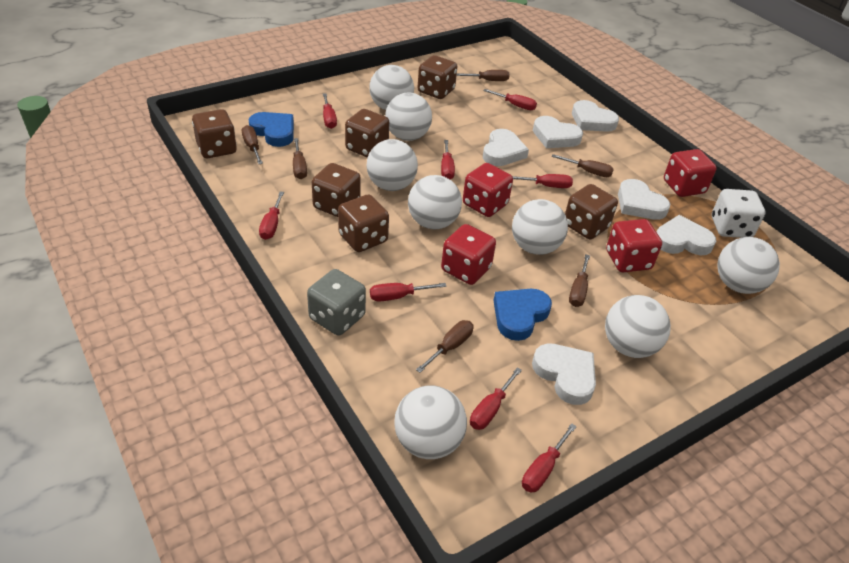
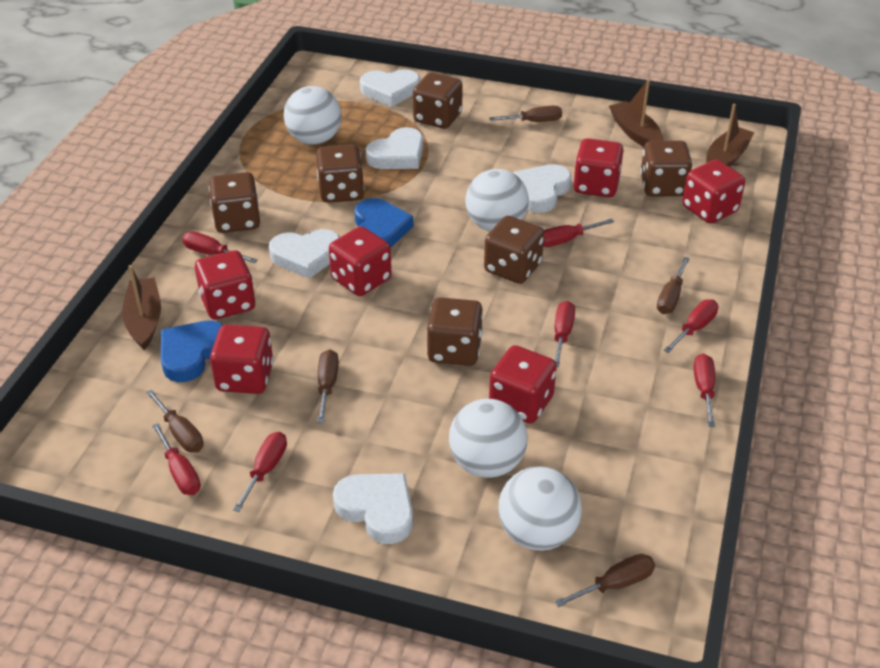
brown boat: none = 0 -> [122,265,161,350] [609,79,663,147] [706,104,754,167] = 3
brown screwdriver: [242,125,263,164] [293,138,307,179] [416,320,473,373] [457,70,509,81] [551,154,614,177] [569,254,590,307] = 6 -> [146,389,204,452] [317,349,339,423] [489,106,562,122] [555,554,655,607] [657,257,690,314] = 5
grey dice: [307,269,366,336] = 1 -> none = 0
red dice: [441,224,496,285] [463,163,513,217] [606,219,662,272] [664,149,717,197] = 4 -> [195,250,255,320] [210,324,274,394] [329,226,392,296] [489,345,557,424] [573,138,623,197] [682,160,745,224] = 6
red screwdriver: [259,191,284,240] [323,93,337,129] [370,283,447,301] [441,140,455,179] [470,367,522,430] [483,89,537,110] [512,174,573,188] [522,423,577,493] = 8 -> [152,423,200,495] [182,232,257,263] [233,432,287,512] [543,219,614,247] [554,301,575,367] [664,299,718,353] [694,354,715,427] = 7
white ball: [366,139,418,191] [369,65,414,110] [385,93,432,141] [394,385,467,459] [408,175,462,229] [512,199,568,255] [605,295,671,358] [717,237,780,294] = 8 -> [284,86,342,145] [449,399,528,478] [465,169,529,232] [499,466,582,551] = 4
white dice: [712,189,765,238] = 1 -> none = 0
white heart: [483,129,529,166] [532,344,596,405] [533,116,583,148] [572,100,619,132] [618,179,670,220] [657,215,716,255] = 6 -> [269,229,340,279] [333,473,413,544] [360,69,420,107] [366,127,423,169] [514,164,572,213] = 5

